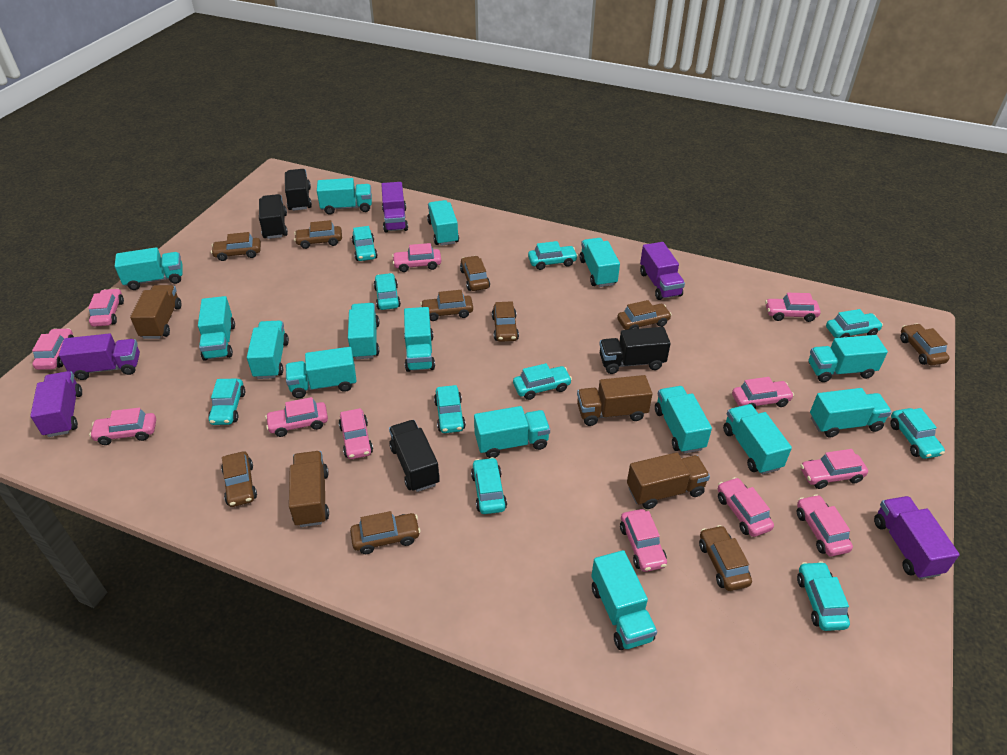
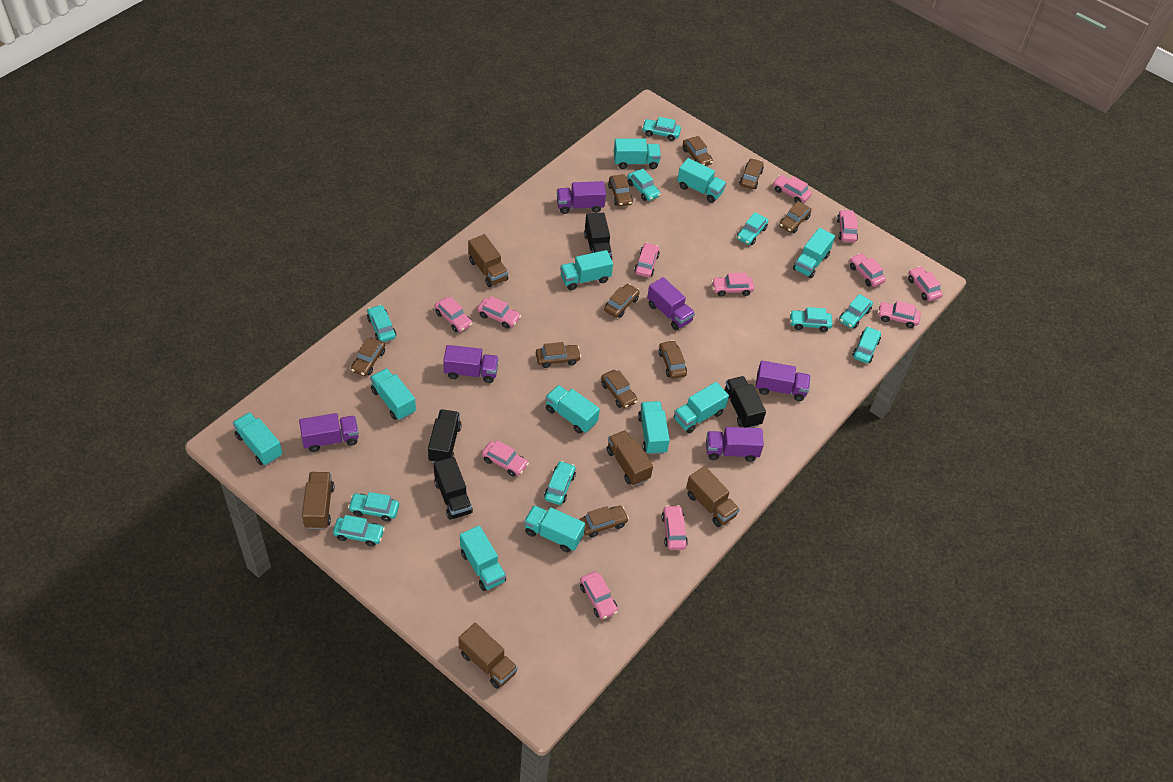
brown truck: [130,285,181,339] [289,451,329,527] [577,375,652,426] [627,452,710,509] = 4 -> [302,472,335,529] [458,623,518,689] [468,234,508,287] [607,430,653,486] [686,466,740,527] = 5
purple truck: [30,371,82,437] [59,333,140,380] [381,182,408,232] [640,242,685,300] [874,496,960,579] = 5 -> [299,413,359,452] [443,345,499,383] [557,181,606,214] [647,277,695,330] [706,427,764,462] [756,361,811,401] = 6
turquoise truck: [115,247,183,290] [198,296,235,361] [247,321,289,379] [286,347,356,398] [317,178,372,214] [348,303,380,359] [404,307,435,372] [427,200,459,246] [474,406,550,458] [579,238,620,287] [592,550,657,650] [655,386,712,454] [723,404,792,474] [808,335,888,382] [810,388,892,437] = 15 -> [233,412,282,465] [370,368,416,420] [460,525,506,591] [524,505,585,552] [545,385,600,434] [560,250,613,290] [614,139,661,169] [638,401,670,455] [674,382,729,433] [677,158,726,203] [793,228,835,278] = 11

